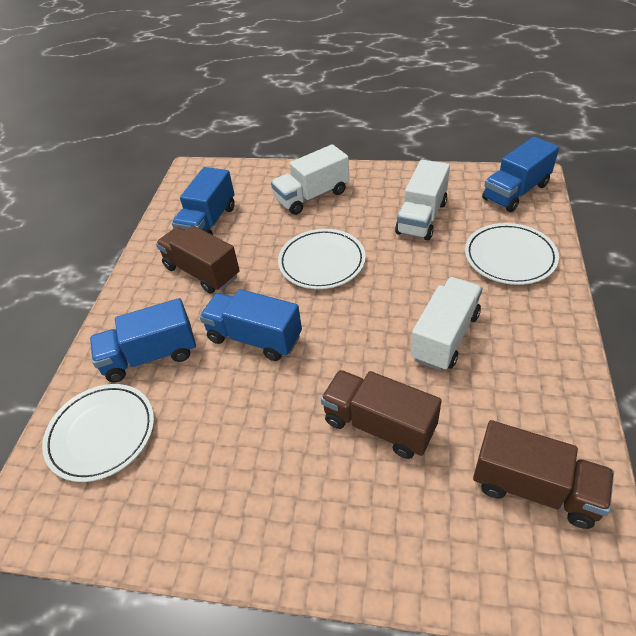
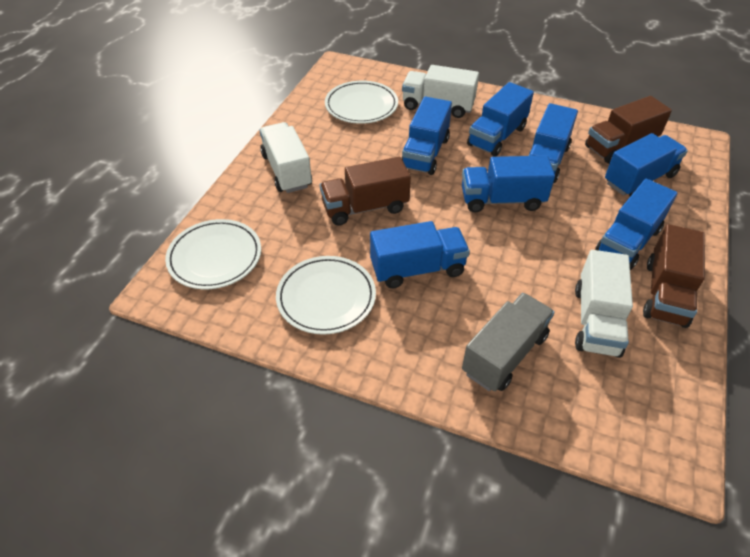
blue truck: [90,298,196,382] [172,167,235,235] [200,289,302,361] [482,137,559,212] = 4 -> [370,221,470,289] [401,97,452,175] [462,155,555,213] [467,82,534,156] [528,103,578,183] [595,179,677,270] [605,133,688,196] = 7
grey truck: none = 0 -> [462,293,555,391] = 1

